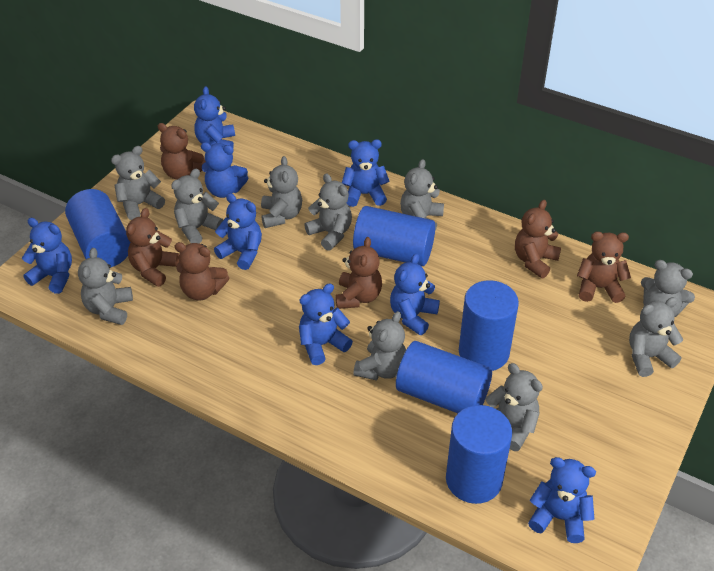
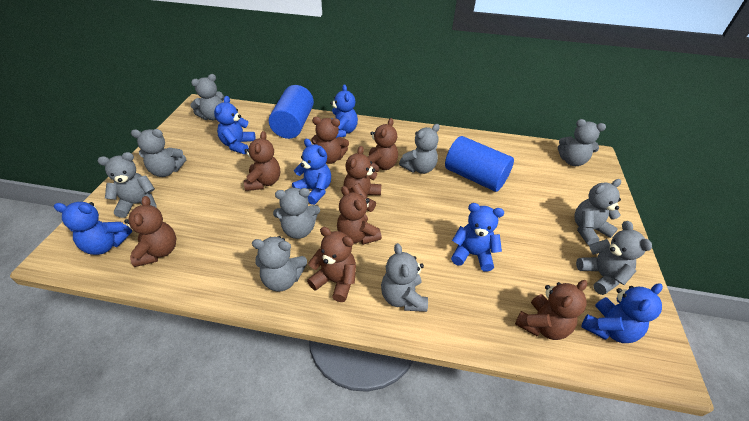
blue cylinder: [65,189,131,268] [353,206,435,266] [396,341,492,413] [446,405,512,504] [459,280,519,371] = 5 -> [269,85,314,139] [445,136,514,192] = 2
blue teddy bear: [22,218,72,294] [194,86,235,148] [201,142,248,198] [214,193,262,270] [299,283,353,365] [342,139,390,207] [390,253,440,335] [528,457,596,543] = 8 -> [54,202,132,255] [214,96,256,154] [292,139,331,205] [330,84,358,138] [451,203,504,272] [581,283,663,343] = 6
brown teddy bear: [126,208,179,287] [158,123,206,180] [175,242,229,301] [336,237,382,309] [515,200,561,278] [577,231,631,303] = 6 -> [124,196,177,267] [244,131,280,191] [307,227,356,302] [311,117,349,164] [337,186,382,245] [344,146,381,212] [368,118,398,172] [515,280,588,340] = 8

